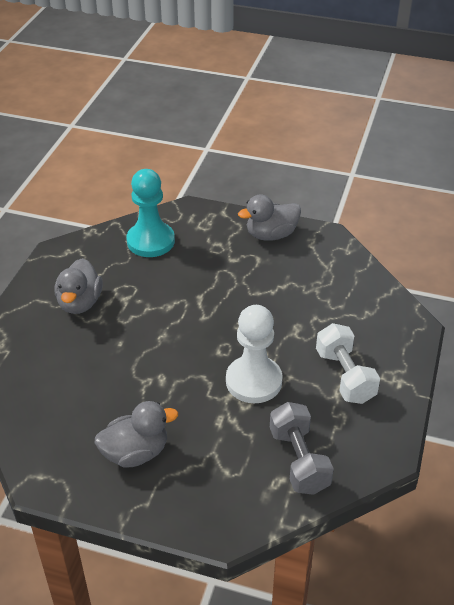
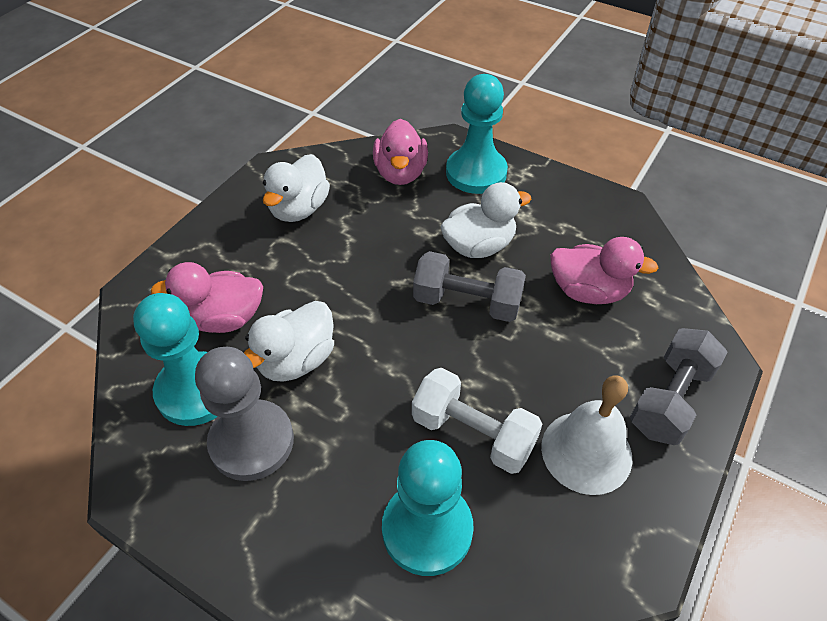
grey duck: [55,258,103,314] [94,401,178,467] [238,195,301,241] = 3 -> none = 0
grey dumbbell: [270,402,334,495] = 1 -> [413,251,526,322] [630,328,728,445] = 2
grey pawn: none = 0 -> [195,347,294,481] = 1
pink duck: none = 0 -> [150,262,263,333] [373,119,428,185] [550,237,658,304] = 3
turquoise pawn: [126,169,175,257] = 1 -> [133,293,218,426] [382,440,474,576] [446,74,508,194] = 3
white bell: none = 0 -> [541,375,632,495] = 1
white duck: none = 0 -> [244,301,334,382] [263,154,330,222] [440,182,531,258] = 3
white pawn: [226,305,283,403] = 1 -> none = 0

